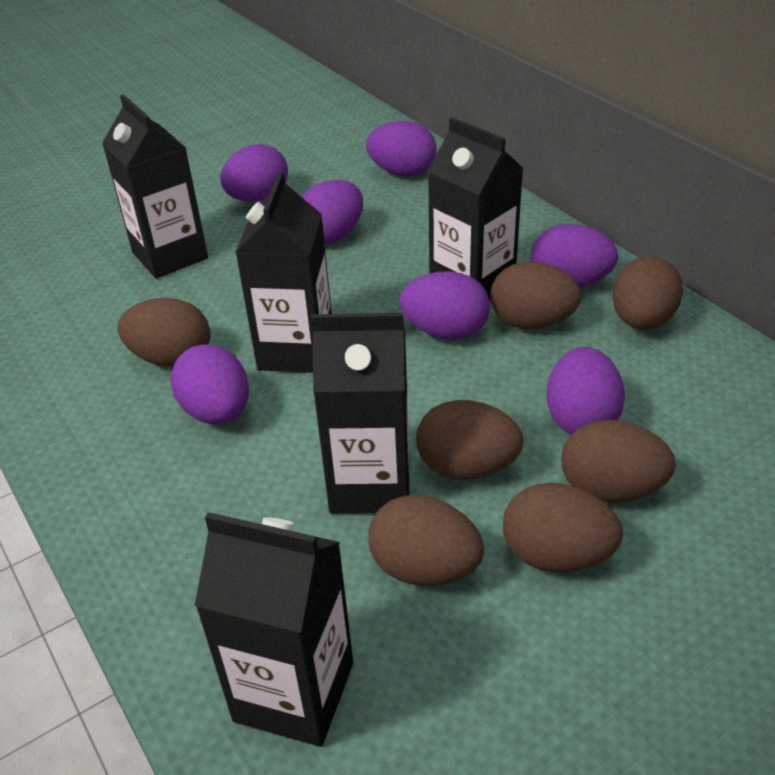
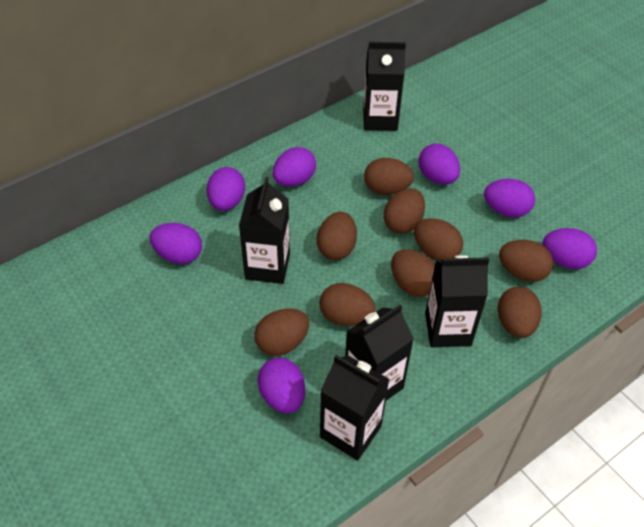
brown egg: [117,298,210,367] [368,495,484,586] [416,400,524,480] [491,262,582,329] [503,483,623,573] [561,420,676,503] [612,256,683,330] = 7 -> [255,309,309,356] [317,212,357,260] [319,283,375,326] [364,158,414,195] [384,188,425,234] [391,249,435,297] [414,218,463,261] [498,286,542,338] [499,240,553,282] = 9

